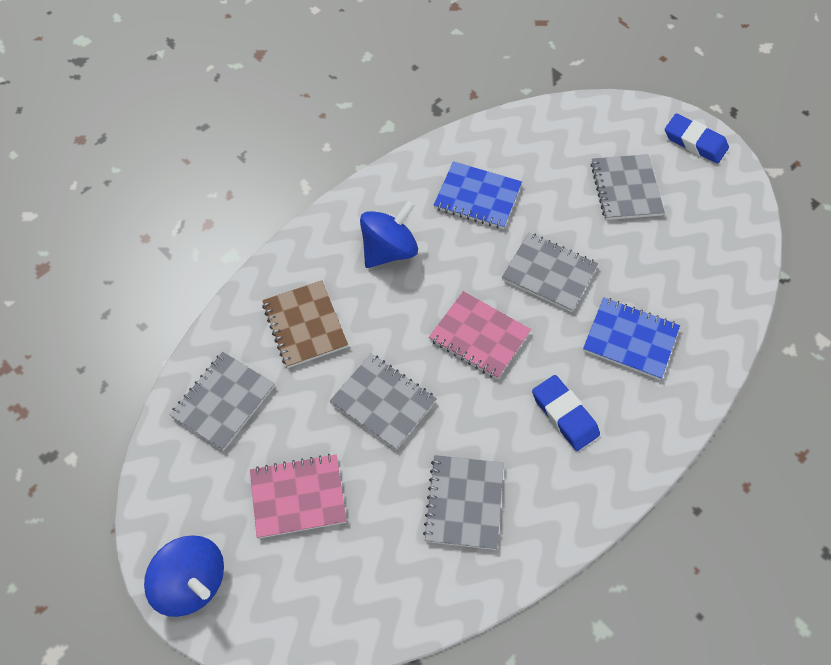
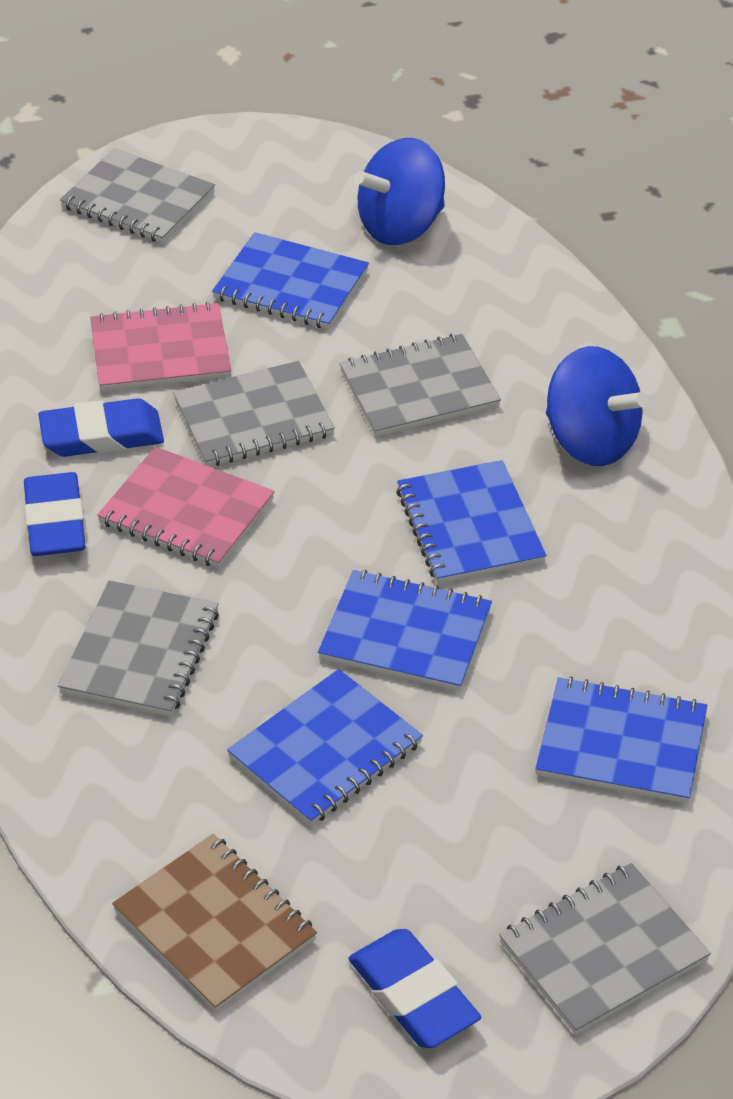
blue eraser: [532,375,600,451] [665,114,729,163] = 2 -> [24,472,86,556] [38,398,164,457] [348,929,481,1048] = 3
blue notebook: [434,161,522,229] [583,297,680,380] = 2 -> [212,232,369,329] [227,669,423,826] [318,570,492,691] [396,460,546,584] [535,677,707,803] = 5

